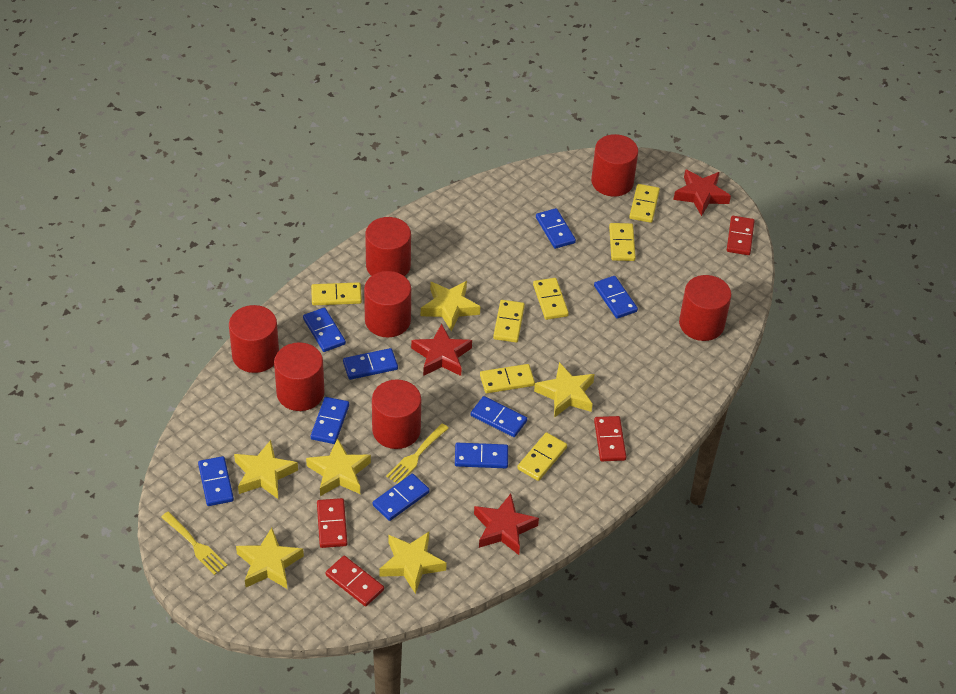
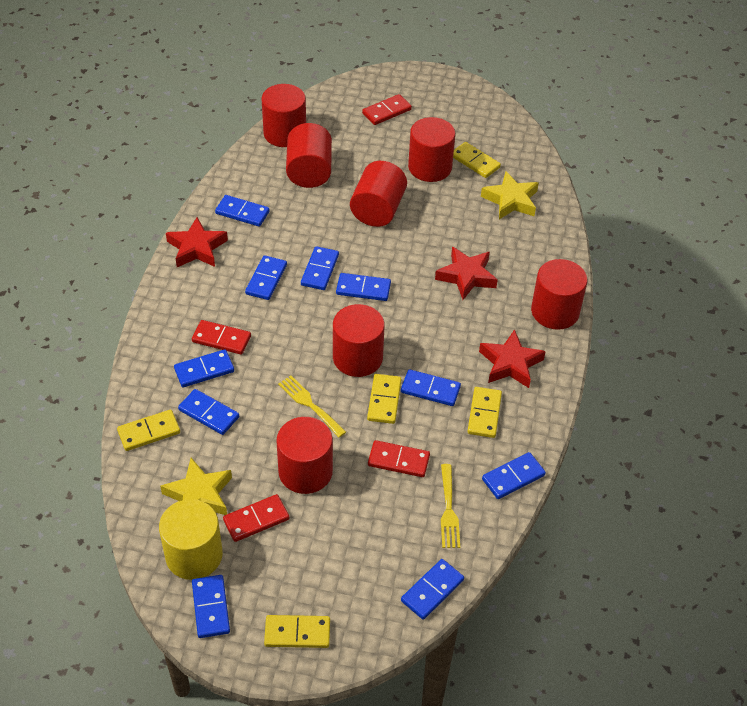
blue domino: [198,456,234,506] [303,308,346,352] [311,397,349,444] [343,348,398,380] [372,474,430,521] [455,443,508,468] [471,396,527,437] [536,208,576,249] [594,276,638,319] = 9 -> [174,349,234,387] [178,389,239,435] [192,575,230,638] [215,195,270,227] [245,255,287,300] [301,246,339,290] [336,273,391,301] [401,369,461,406] [401,559,464,620] [482,452,546,499] = 10
yellow cylinder: none = 0 -> [159,499,223,580] = 1
yellow domino: [311,282,362,305] [480,364,535,393] [493,300,525,342] [517,432,567,481] [533,278,569,320] [609,223,636,261] [629,184,660,223] = 7 -> [117,409,180,451] [264,615,330,648] [367,374,401,424] [453,142,501,178] [467,387,502,438] = 5
yellow star: [234,440,298,499] [236,528,304,589] [306,438,371,496] [379,532,447,594] [421,281,481,332] [534,362,595,418] = 6 -> [160,458,232,515] [481,171,539,219] = 2

